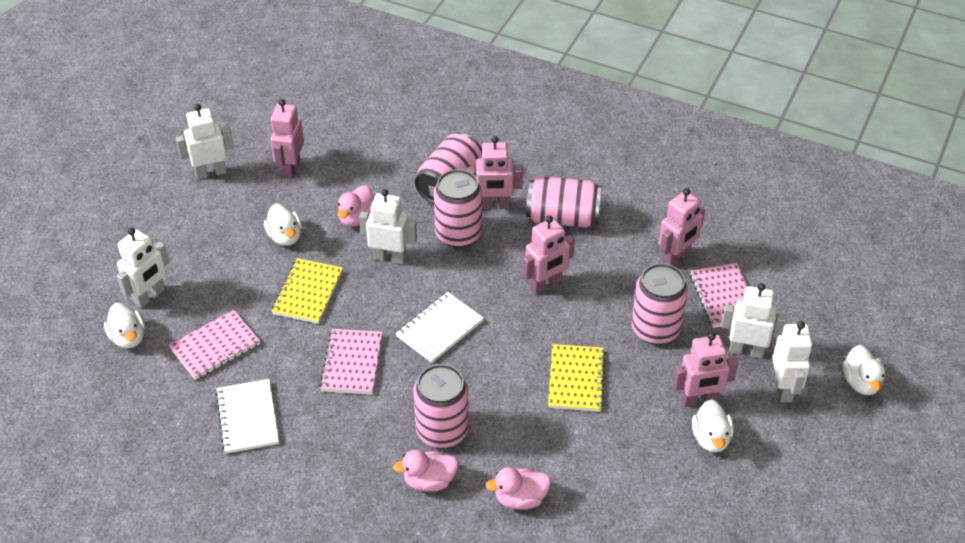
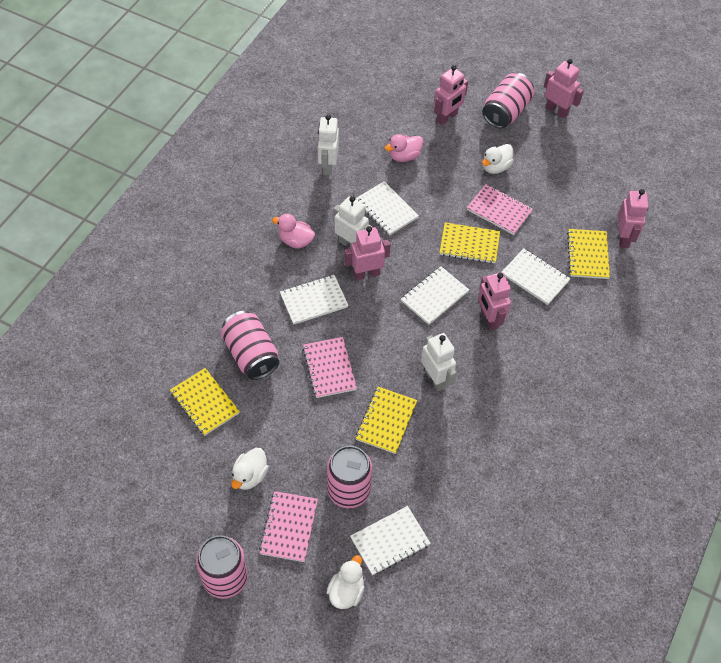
pink can: [414,364,469,448] [415,133,482,204] [434,169,482,248] [526,176,602,227] [632,263,688,345] = 5 -> [196,535,248,599] [221,311,279,380] [327,446,372,508] [483,73,534,128] = 4
pink duck: [338,185,374,227] [393,450,459,492] [486,467,551,510] = 3 -> [272,214,315,249] [385,134,423,162] = 2
white duck: [104,303,145,348] [264,203,302,246] [692,399,734,453] [843,345,885,395] = 4 -> [231,448,269,490] [326,555,364,609] [482,144,514,174] = 3
white notebook: [215,379,279,454] [396,292,484,363] = 2 -> [280,275,349,325] [350,506,431,575] [355,181,419,236] [401,266,469,325] [502,248,571,305] = 5
white robot: [117,228,169,308] [176,104,234,179] [359,189,417,264] [721,283,786,358] [772,321,812,402] = 5 -> [318,115,339,175] [333,196,373,246] [421,333,456,391] = 3
yellow notebook: [272,258,343,324] [548,344,606,411] = 2 -> [170,368,240,436] [356,387,417,454] [439,222,500,263] [567,229,610,279] = 4

